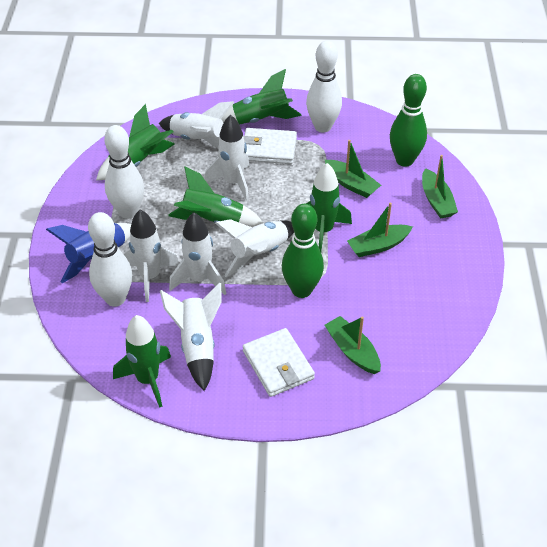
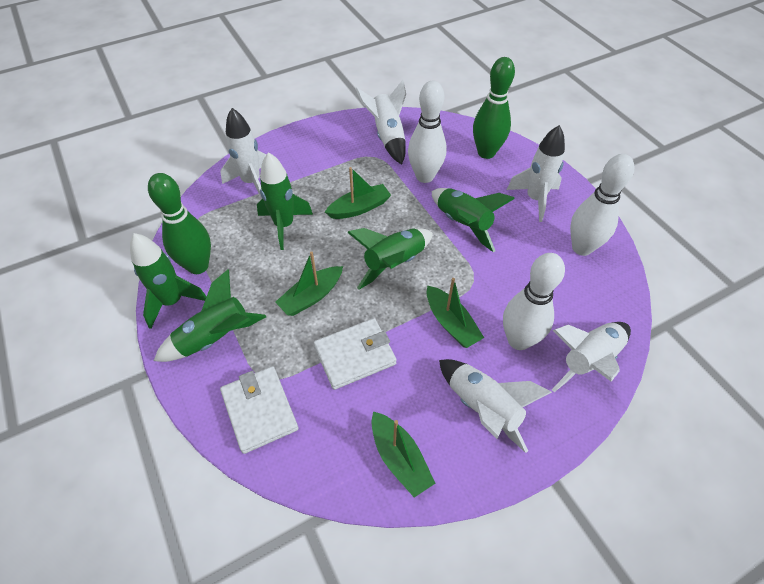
blue rocket: [46,223,131,283] = 1 -> none = 0
white rocket: [124,210,179,302] [159,101,234,148] [160,282,222,391] [169,212,226,295] [205,115,249,201] [215,219,294,277] = 6 -> [220,108,266,199] [356,80,406,164] [439,359,552,453] [507,125,565,222] [552,322,631,392] = 5

